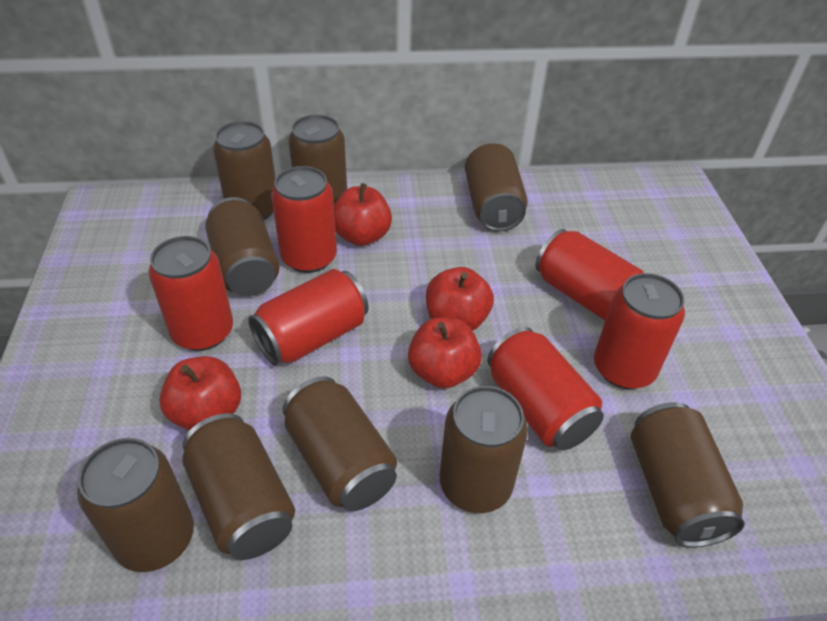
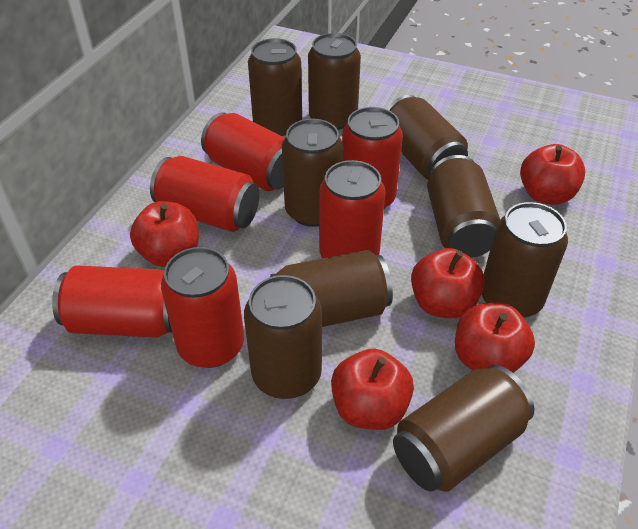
red apple: [159,356,241,430] [334,183,392,246] [408,317,482,389] [426,267,494,331] = 4 -> [130,201,199,267] [331,349,414,430] [411,248,485,318] [455,303,535,373] [520,144,585,205] = 5

